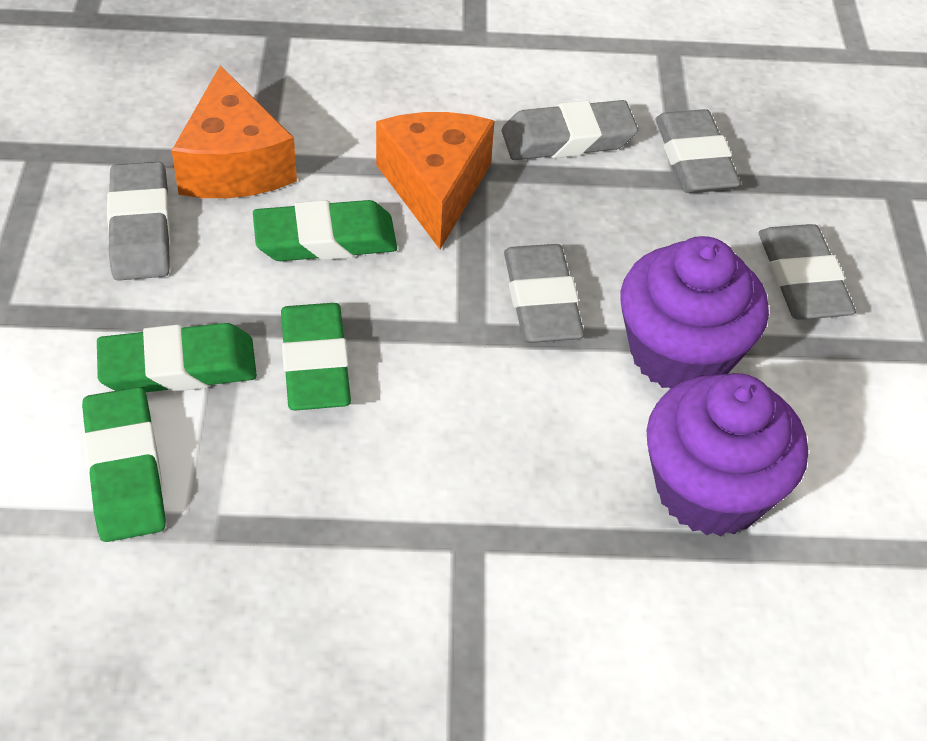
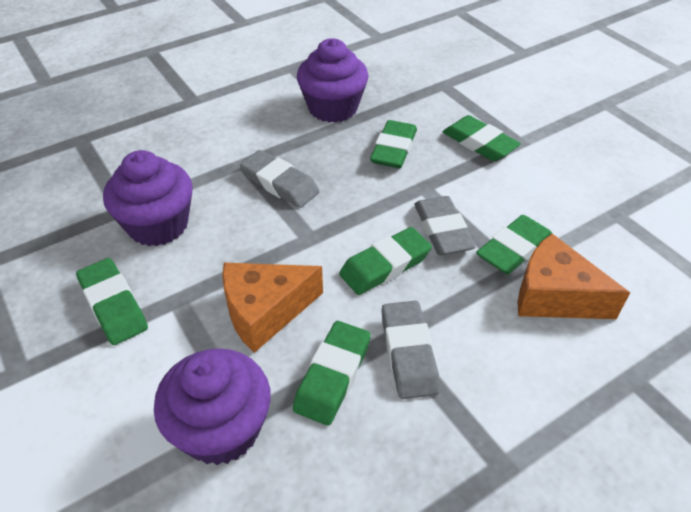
green eraser: [82,387,166,542] [97,323,257,392] [253,200,397,261] [281,303,351,411] = 4 -> [76,258,148,345] [293,321,371,426] [339,227,432,295] [370,120,417,168] [443,115,521,161] [476,215,553,274] = 6
grey eraser: [107,162,171,281] [502,100,638,160] [504,244,585,343] [656,109,741,193] [759,224,856,320] = 5 -> [240,150,320,208] [381,301,440,399] [414,196,476,255] = 3
purple cupcake: [620,236,769,388] [647,373,808,536] = 2 -> [103,150,193,246] [154,348,271,465] [297,38,368,123] = 3

